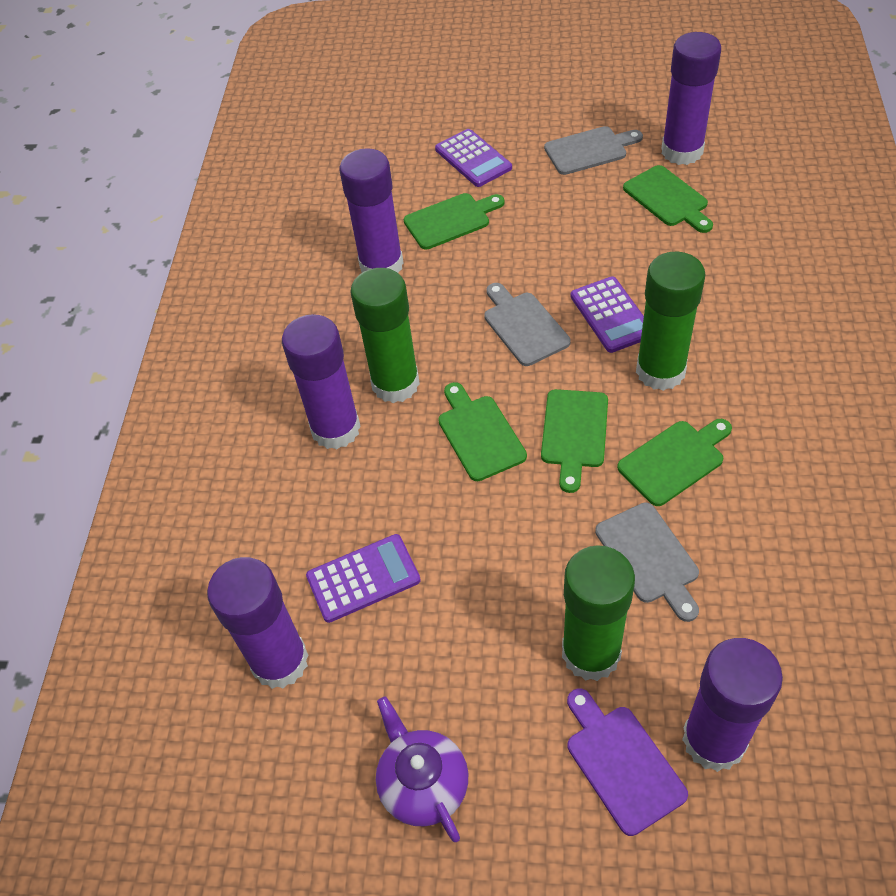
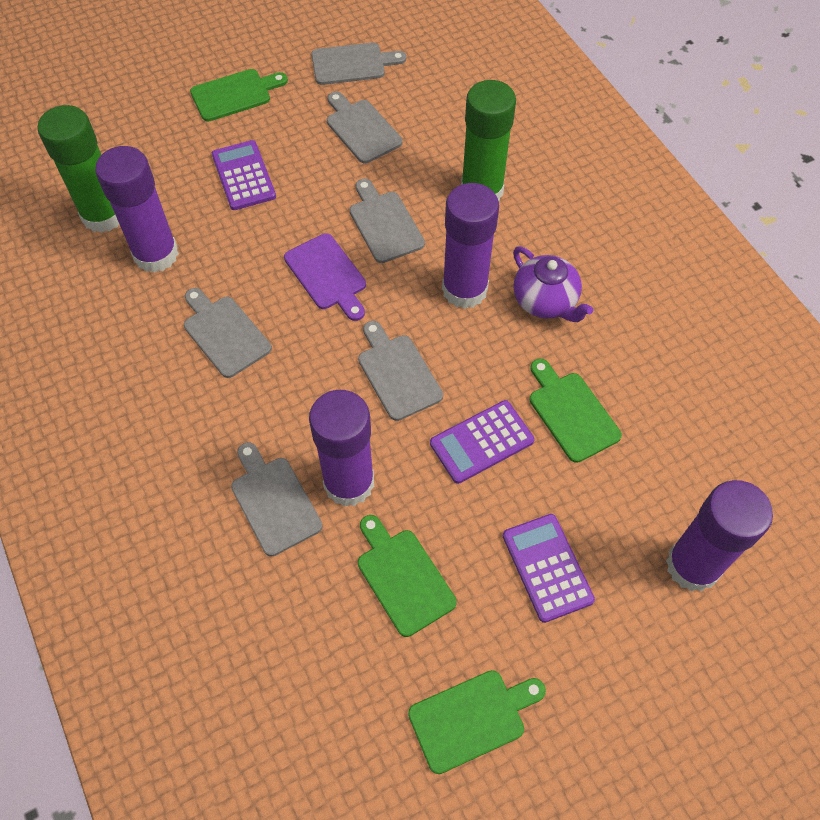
green cutting board: [404,193,505,250] [438,382,527,481] [541,389,608,493] [617,419,732,506] [623,165,713,233] = 5 -> [190,69,288,121] [358,515,457,637] [408,670,546,774] [530,359,622,463] = 4
green glue stick: [350,268,420,403] [562,545,635,681] [636,252,706,391] = 3 -> [37,105,119,233] [461,80,516,201] = 2
grey cutting board: [484,283,571,366] [544,126,643,175] [595,502,699,622] = 3 -> [184,288,272,378] [231,442,322,556] [311,42,406,85] [327,92,403,163] [350,179,425,263] [358,321,443,421] = 6
purple glue stick: [207,557,309,689] [282,314,361,449] [339,148,404,273] [661,32,721,165] [682,638,783,772] = 5 -> [95,146,179,273] [309,390,374,507] [442,183,499,309] [666,480,773,592] = 4

